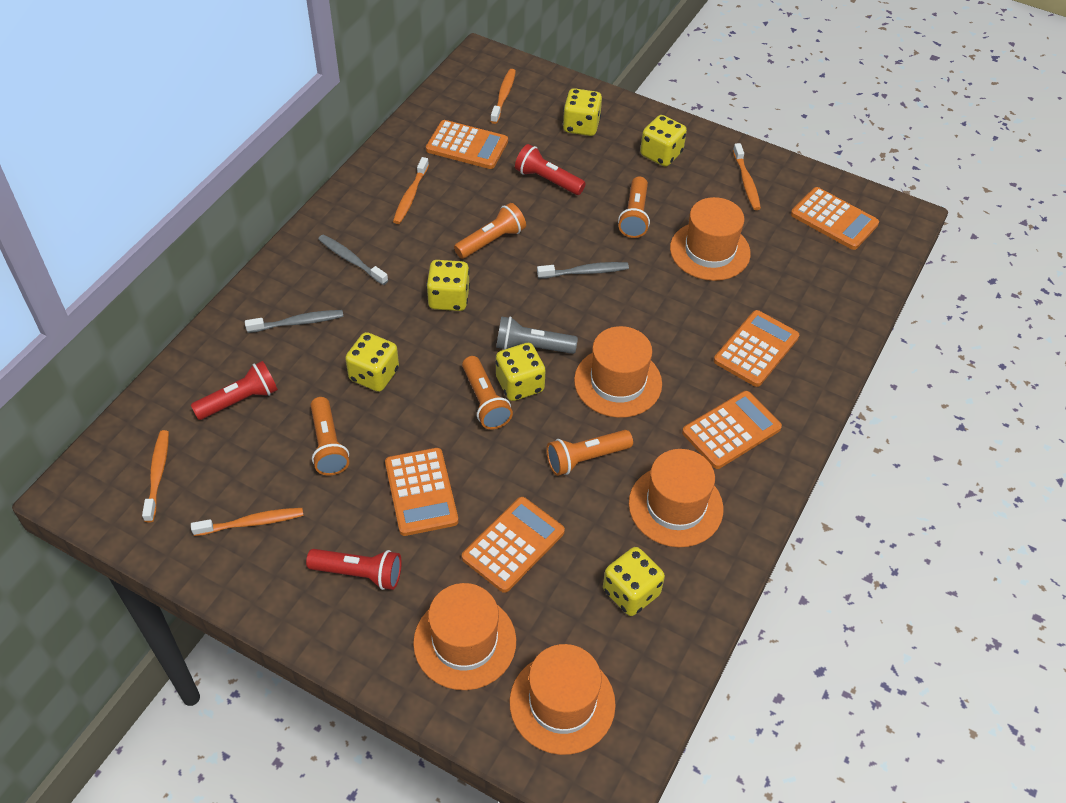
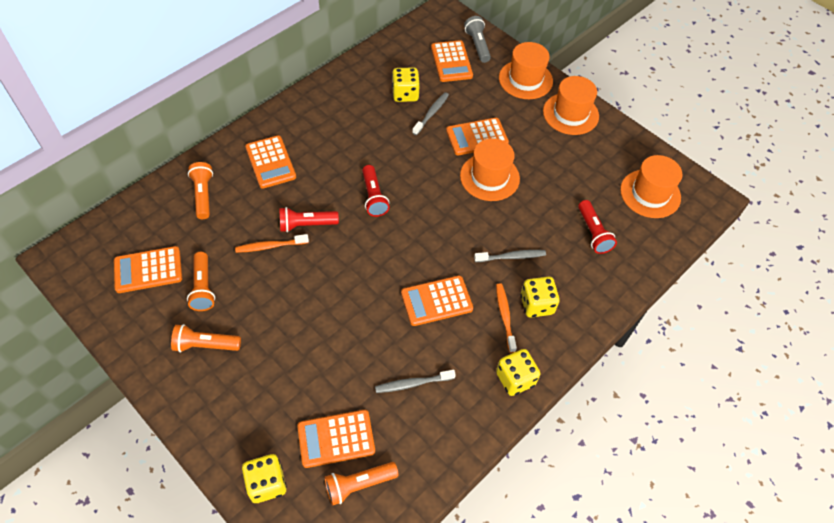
orange flashlight: [311,397,349,475] [454,203,526,259] [462,356,513,429] [546,430,633,476] [618,176,650,238] = 5 -> [171,324,241,352] [187,252,215,311] [188,162,213,219] [324,462,399,506] = 4
orange hat: [413,583,516,690] [509,644,616,755] [574,326,662,418] [629,449,723,547] [670,197,751,281] = 5 -> [460,138,520,201] [499,42,553,99] [543,76,599,135] [620,155,682,218] = 4
orange toothbrush: [142,430,169,522] [191,508,304,536] [393,157,429,224] [490,69,516,124] [733,143,761,210] = 5 -> [235,234,309,253] [496,283,517,353] = 2
yellow dice: [345,332,399,392] [426,260,470,311] [496,343,546,401] [563,88,602,136] [603,547,665,616] [640,115,687,167] = 6 -> [242,454,287,503] [392,67,420,102] [496,349,540,396] [520,277,560,318] = 4

